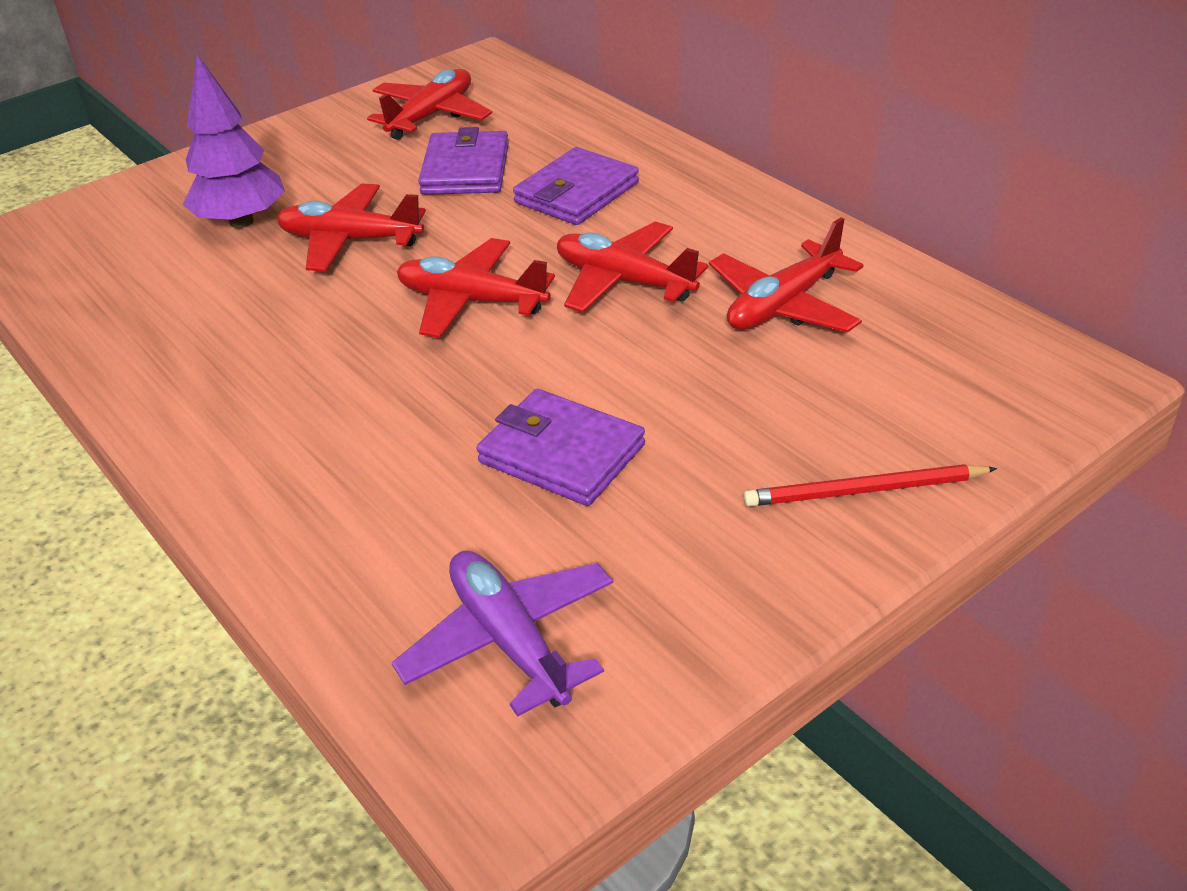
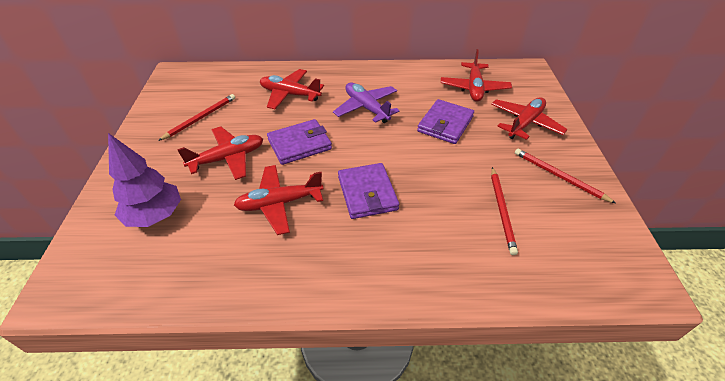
red pencil: [743,464,997,507] = 1 -> [158,94,235,141] [491,167,518,255] [515,148,616,203] = 3

